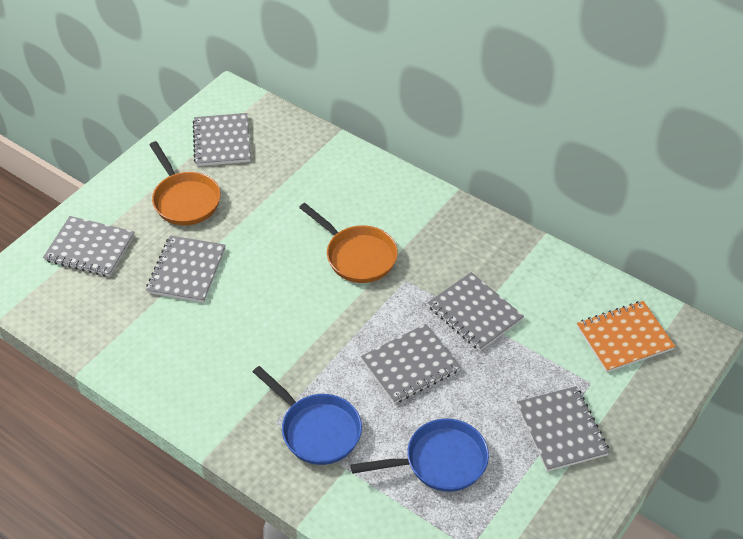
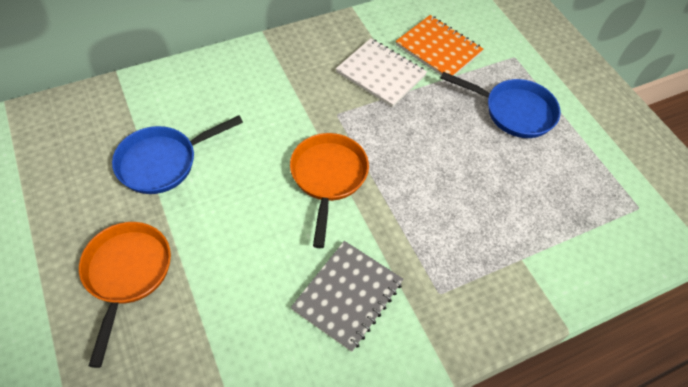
grey notebook: [43,216,134,277] [146,235,226,303] [192,113,251,166] [361,324,461,404] [428,272,524,351] [517,386,610,472] = 6 -> [291,241,403,352] = 1
white notebook: none = 0 -> [336,38,427,107] = 1

